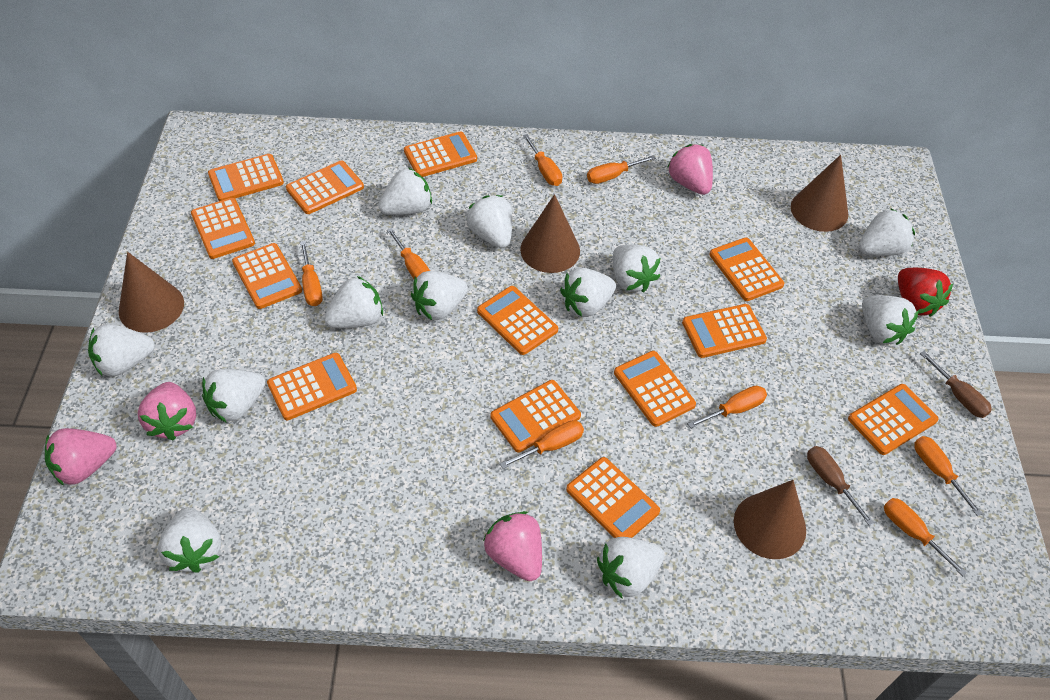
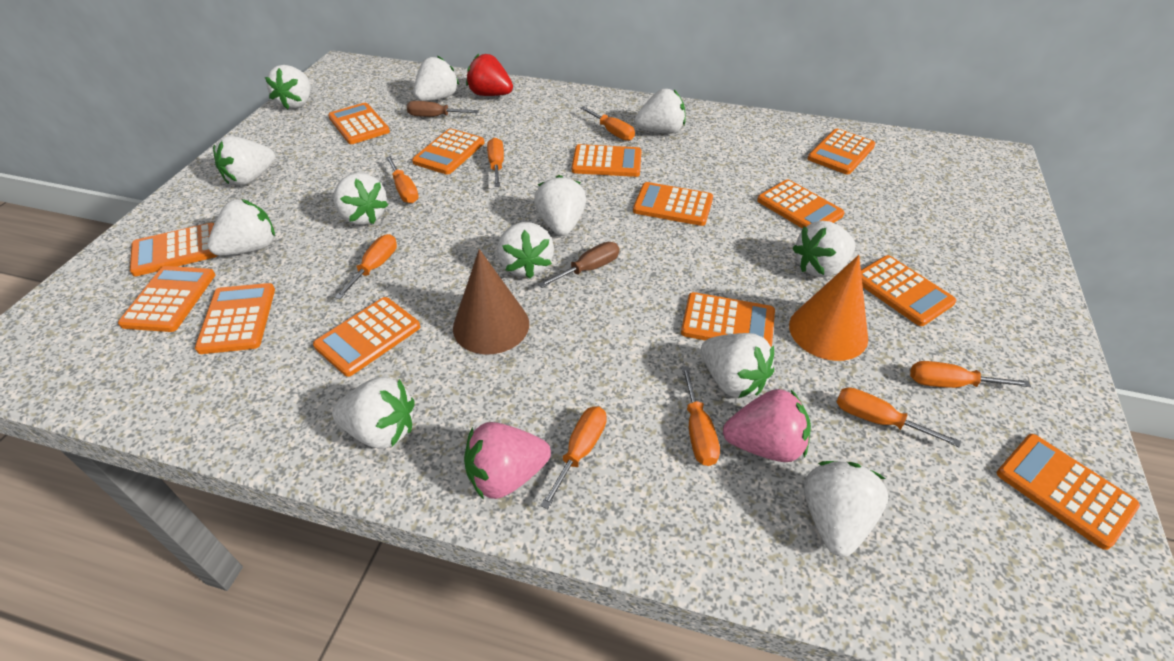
brown cone: [119,252,184,333] [520,194,580,273] [734,480,806,559] [791,155,848,232] = 4 -> [453,249,529,355] = 1
orange cone: none = 0 -> [789,255,868,361] = 1
pink strawberry: [45,428,117,486] [138,382,196,441] [483,511,542,581] [667,144,713,195] = 4 -> [464,422,551,499] [723,389,811,462] = 2

